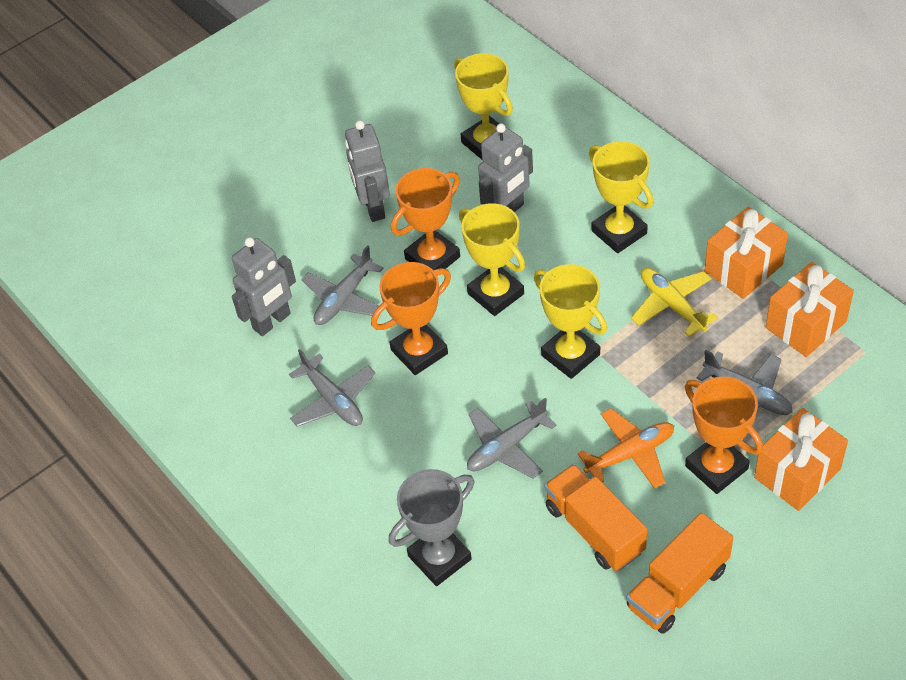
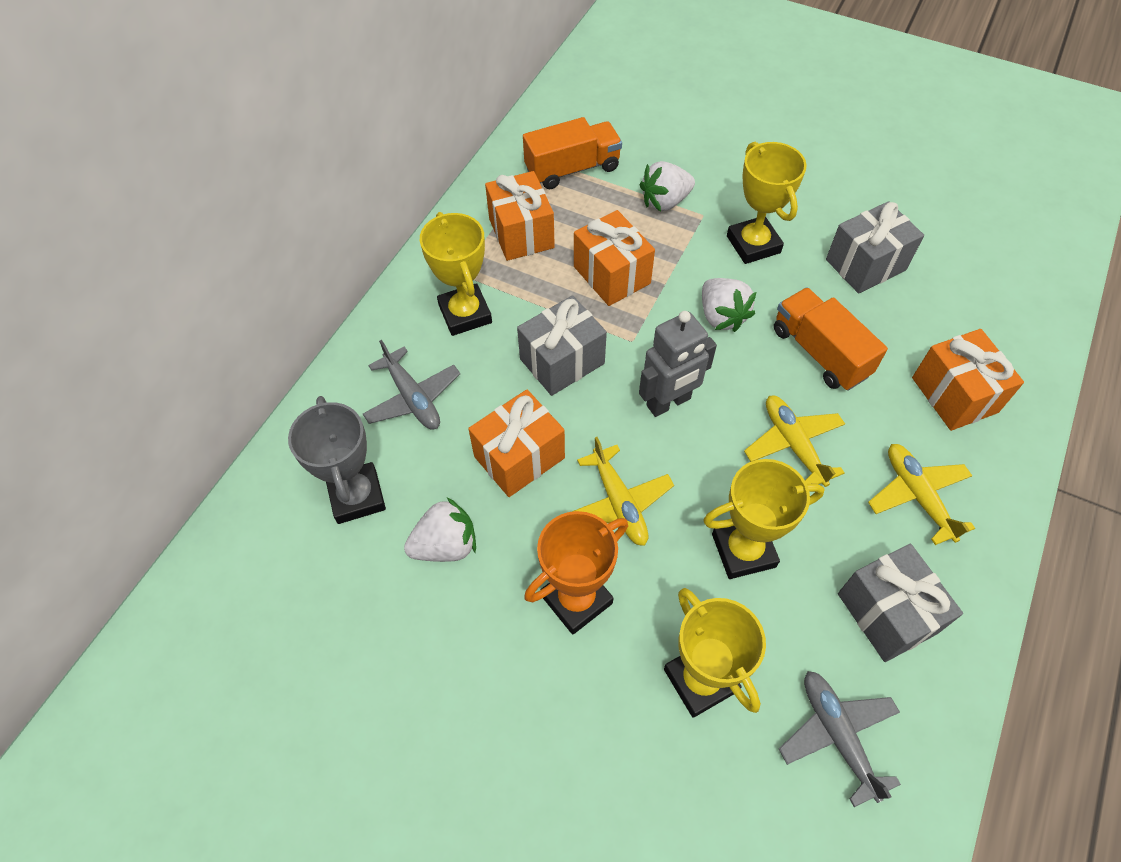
grey gift: none = 0 -> [517,295,607,396] [826,201,924,294] [838,544,963,662] = 3
grey plane: [289,349,375,427] [302,245,383,325] [467,398,557,479] [696,350,793,415] = 4 -> [363,340,460,430] [779,671,901,807] = 2
grey robot: [232,237,296,336] [345,120,390,222] [478,123,533,212] = 3 -> [639,311,717,417] = 1
orange gift: [705,207,788,299] [754,408,848,511] [766,262,854,357] = 3 -> [468,390,565,497] [485,171,555,261] [574,210,655,306] [912,329,1024,431] = 4
orange plane: [578,408,674,489] = 1 -> none = 0
orange trophy: [371,262,451,375] [391,168,460,270] [685,377,763,494] = 3 -> [524,511,628,634] = 1
white strawberry: none = 0 -> [404,497,476,562] [640,161,695,211] [702,278,756,332] = 3
yellow plane: [631,268,718,337] = 1 -> [572,437,674,546] [744,395,845,487] [868,444,975,545] = 3

